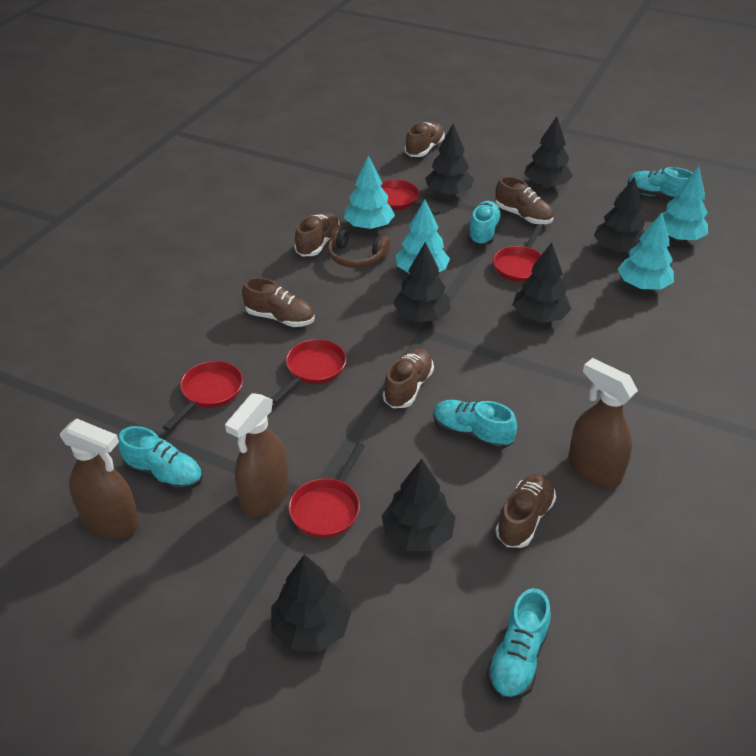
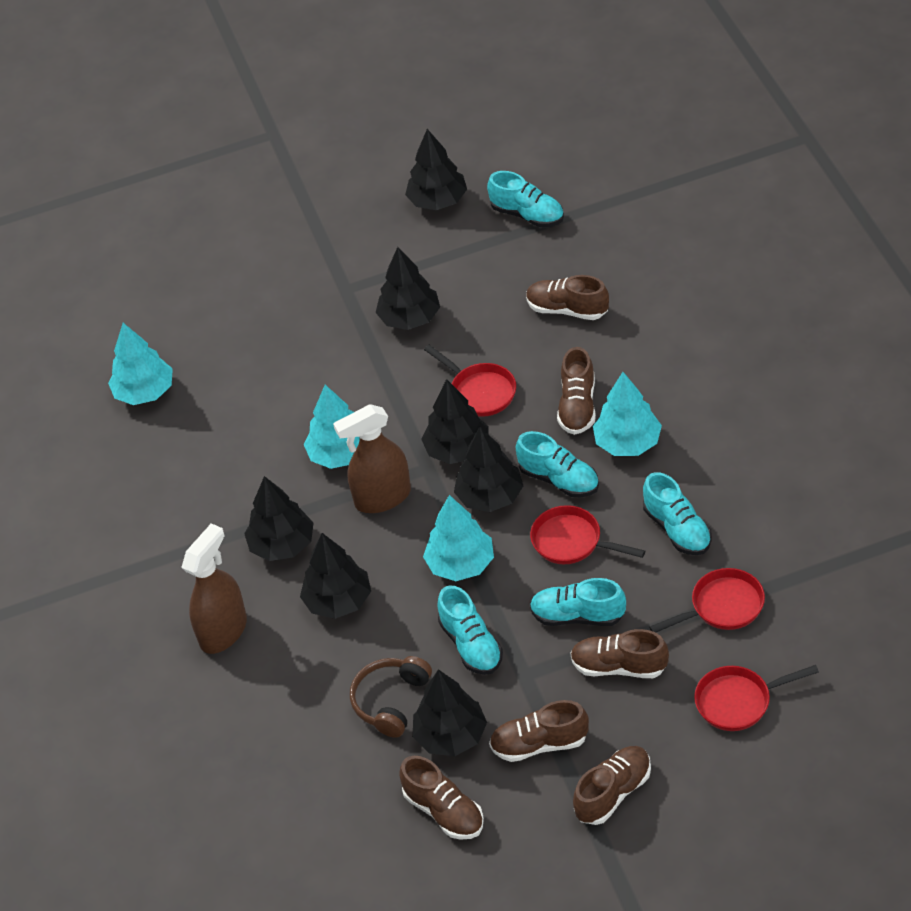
brown spray bottle: [60,418,140,538] [225,393,289,517] [568,358,638,487] = 3 -> [181,523,247,654] [333,404,411,513] = 2
red pan: [163,361,243,431] [271,339,347,403] [289,443,365,538] [381,179,440,215] [493,224,543,282] = 5 -> [424,345,516,417] [530,505,645,564] [649,568,765,632] [694,665,819,731] = 4

